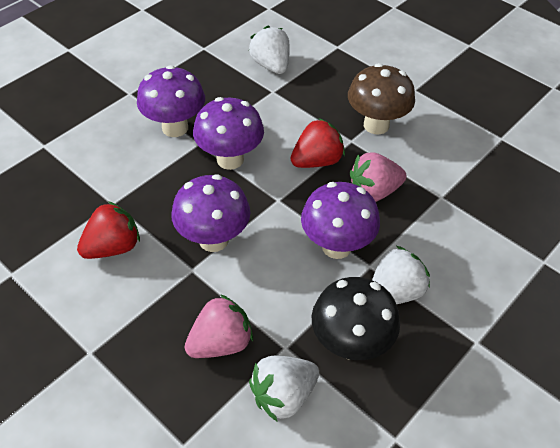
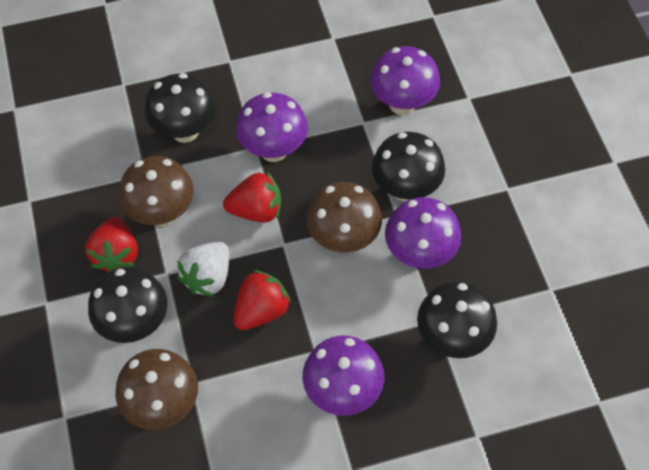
black mushroom: [312,277,400,360] = 1 -> [88,267,168,343] [145,73,216,143] [372,132,445,202] [417,281,497,358] = 4
brown mushroom: [348,63,415,135] = 1 -> [115,349,198,430] [119,156,194,226] [306,182,382,252] = 3
pink strawberry: [185,294,253,358] [350,153,407,202] = 2 -> none = 0
red strawberry: [77,201,140,259] [290,118,345,168] = 2 -> [85,217,138,272] [223,172,281,222] [233,270,291,330] = 3
white strawberry: [249,26,290,74] [249,356,319,422] [372,246,430,304] = 3 -> [177,242,230,297] = 1

